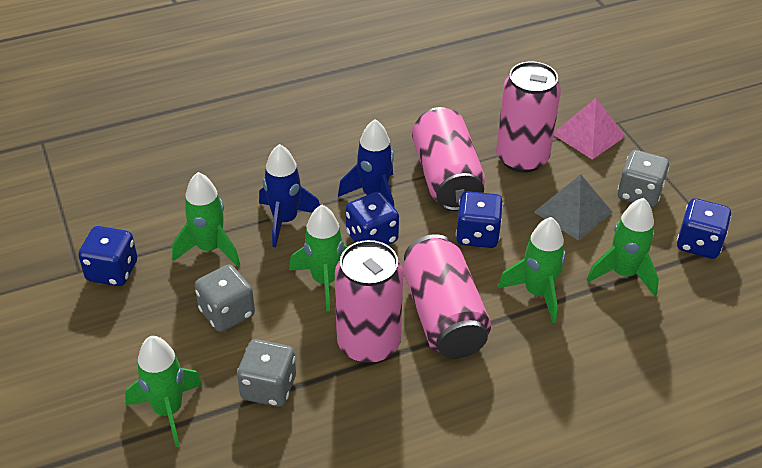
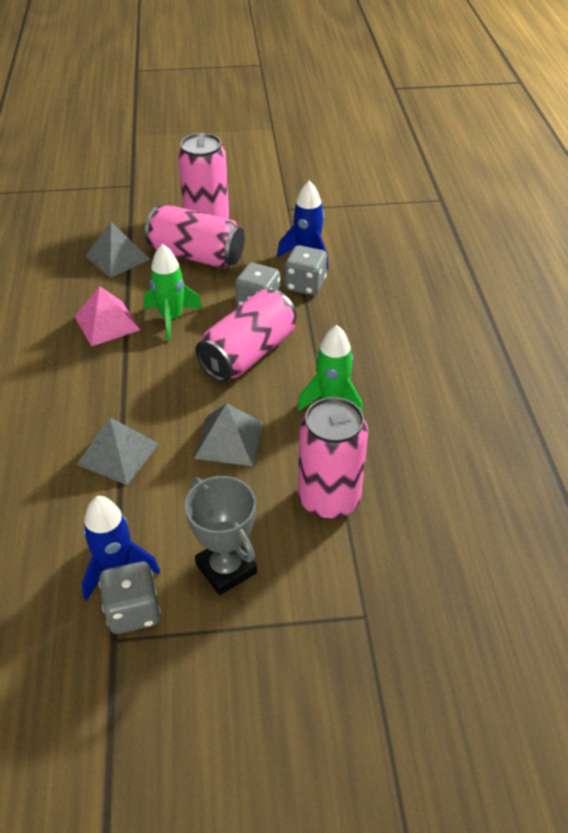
blue dice: [78,226,138,286] [346,192,399,245] [456,191,503,248] [677,198,731,259] = 4 -> none = 0
green rocket: [125,336,203,447] [172,172,240,266] [289,205,348,311] [498,217,566,323] [587,198,659,296] = 5 -> [144,244,203,341] [297,325,363,412] = 2
grey pyramid: [534,174,613,241] = 1 -> [77,417,159,485] [85,222,150,278] [194,403,263,466] = 3
grey trophy: none = 0 -> [185,476,257,595] = 1

